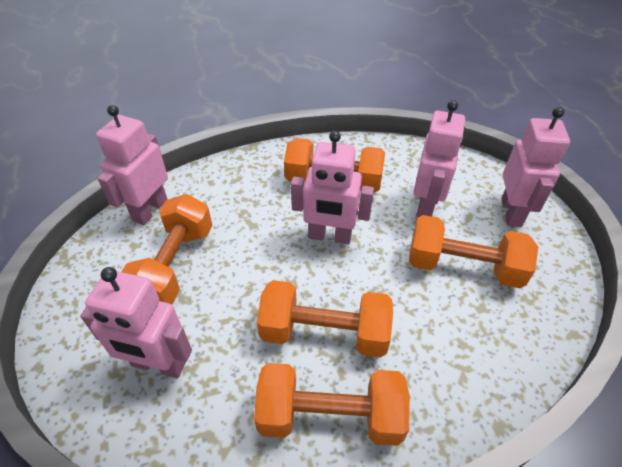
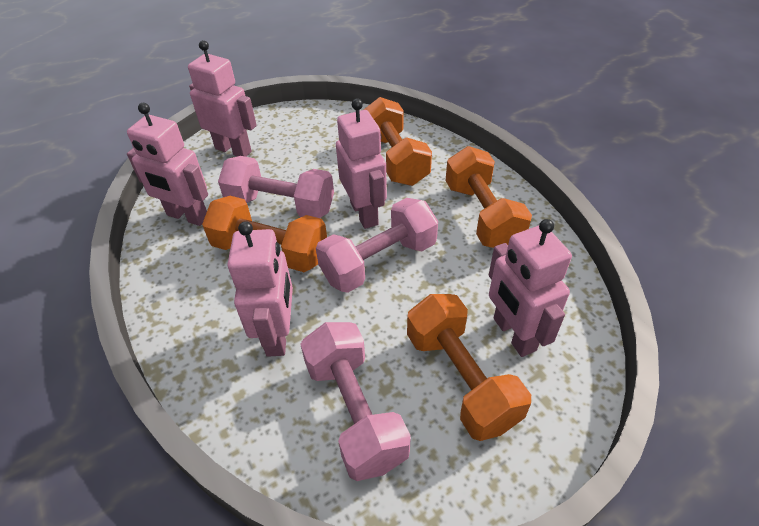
orange dumbbell: [121,194,212,304] [254,363,410,446] [257,280,393,357] [284,138,385,193] [409,215,538,288] = 5 -> [202,196,327,272] [363,97,432,186] [407,294,531,441] [446,146,532,248] = 4
pink dumbbell: none = 0 -> [218,156,334,218] [300,322,411,481] [316,198,438,293] = 3

